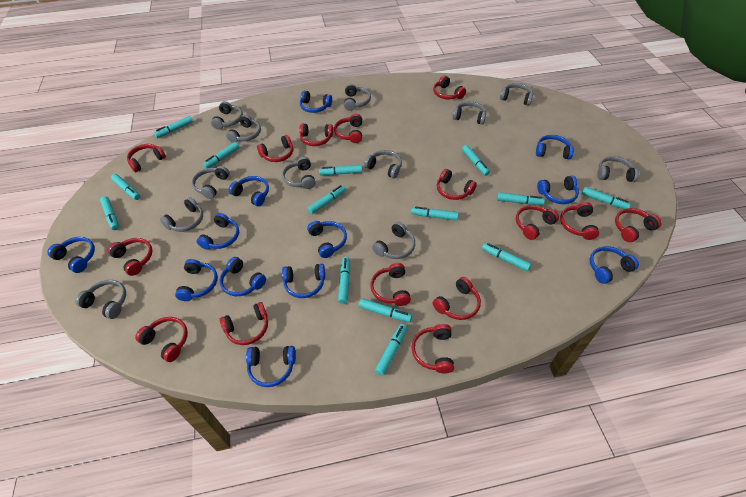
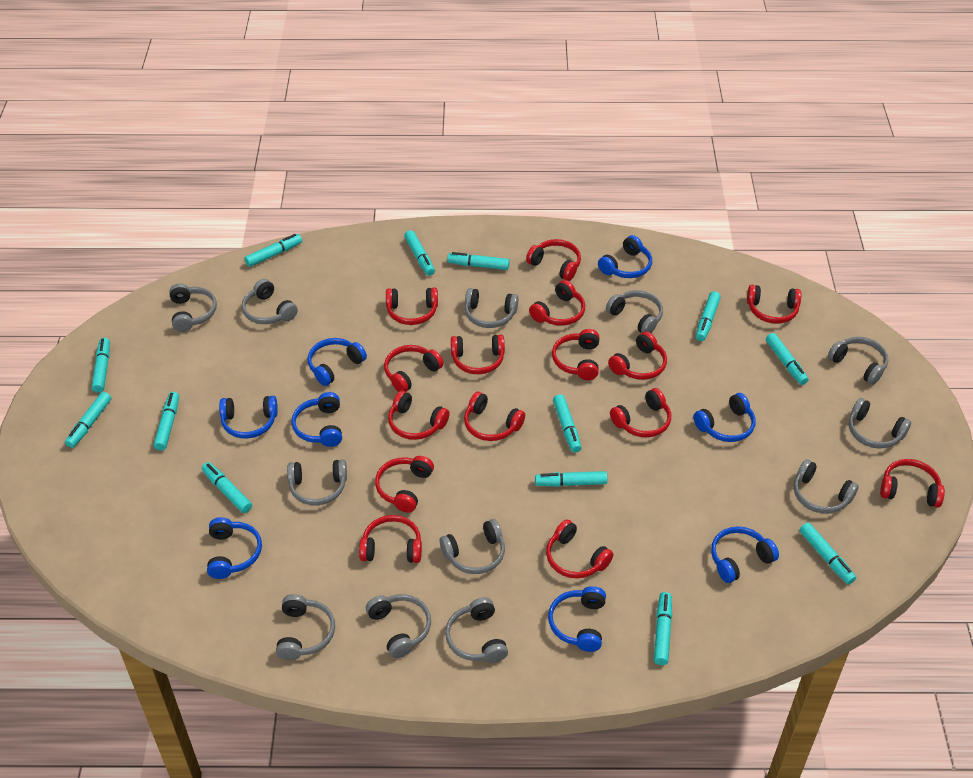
blue headphones: [47,237,95,273] [175,259,218,301] [196,213,239,250] [219,257,266,296] [229,176,269,207] [246,346,296,387] [282,264,325,298] [300,91,332,113] [307,221,347,258] [536,135,574,159] [537,176,579,204] [590,246,639,284] = 12 -> [207,517,262,579] [219,396,278,439] [291,392,342,447] [308,338,367,386] [548,586,606,652] [598,235,652,278] [693,393,756,442] [711,526,779,583] = 8
turquoise marker: [100,196,119,230] [111,174,140,200] [154,116,193,138] [203,142,239,169] [307,185,346,214] [319,165,362,175] [338,257,350,304] [359,298,412,322] [375,324,407,376] [411,206,459,221] [462,145,490,176] [482,243,531,271] [497,192,545,205] [582,187,631,209] = 14 -> [65,392,111,448] [92,338,110,393] [154,392,179,451] [202,462,252,513] [245,234,302,267] [404,230,435,276] [447,252,509,270] [535,471,607,487] [553,395,581,453] [654,592,672,665] [696,291,721,341] [766,333,808,385] [799,523,856,584] = 13

